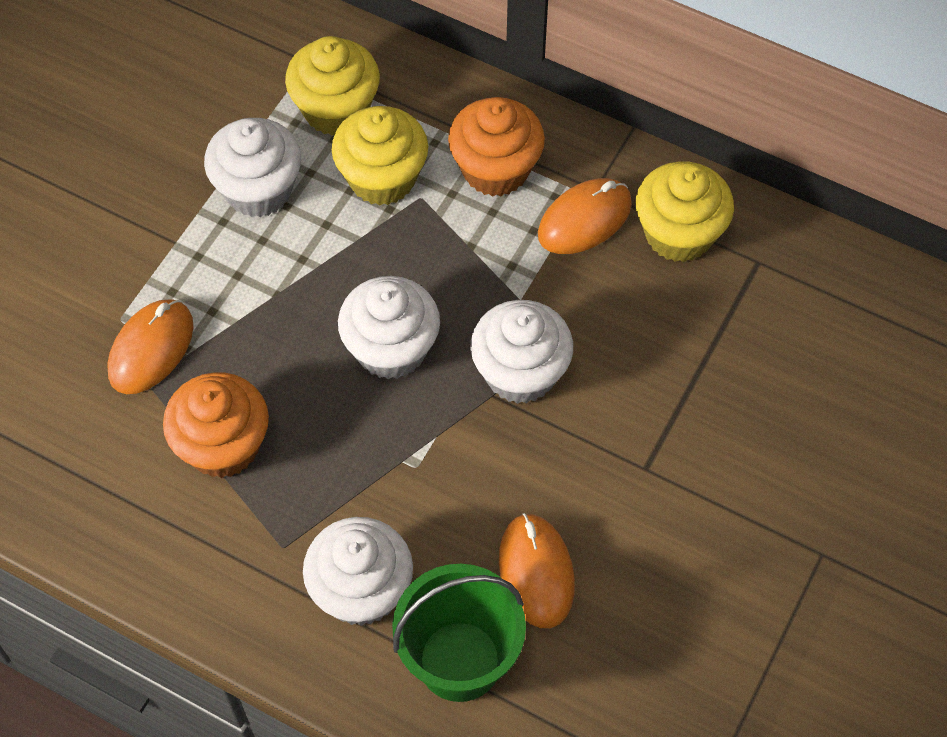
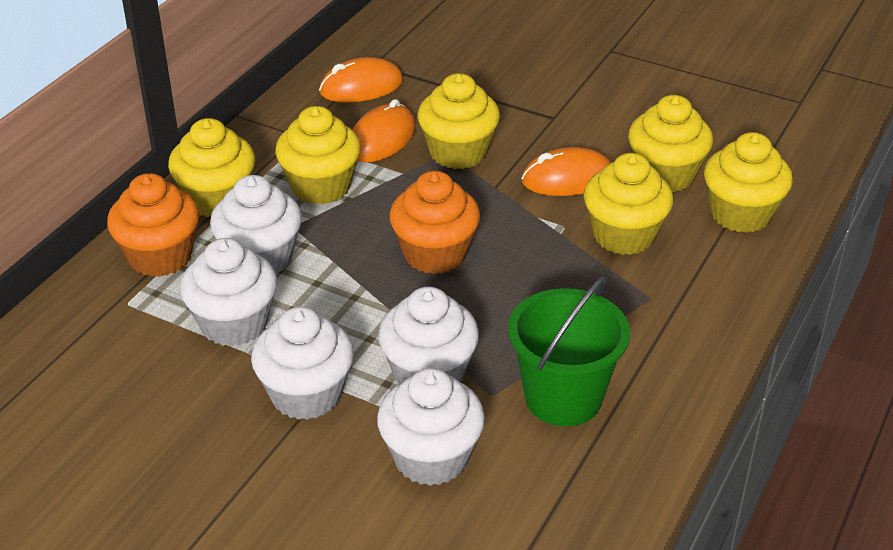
white cupcake: [204,118,301,217] [303,517,413,626] [338,276,440,379] [470,300,573,404] = 4 -> [180,238,277,346] [210,175,302,274] [251,307,354,420] [377,368,485,486] [378,287,479,384] = 5
yellow cupcake: [285,36,380,136] [332,106,428,206] [636,161,734,262] = 3 -> [168,118,255,217] [275,106,361,204] [418,73,500,169] [584,153,673,255] [628,95,713,192] [704,132,793,233] = 6

